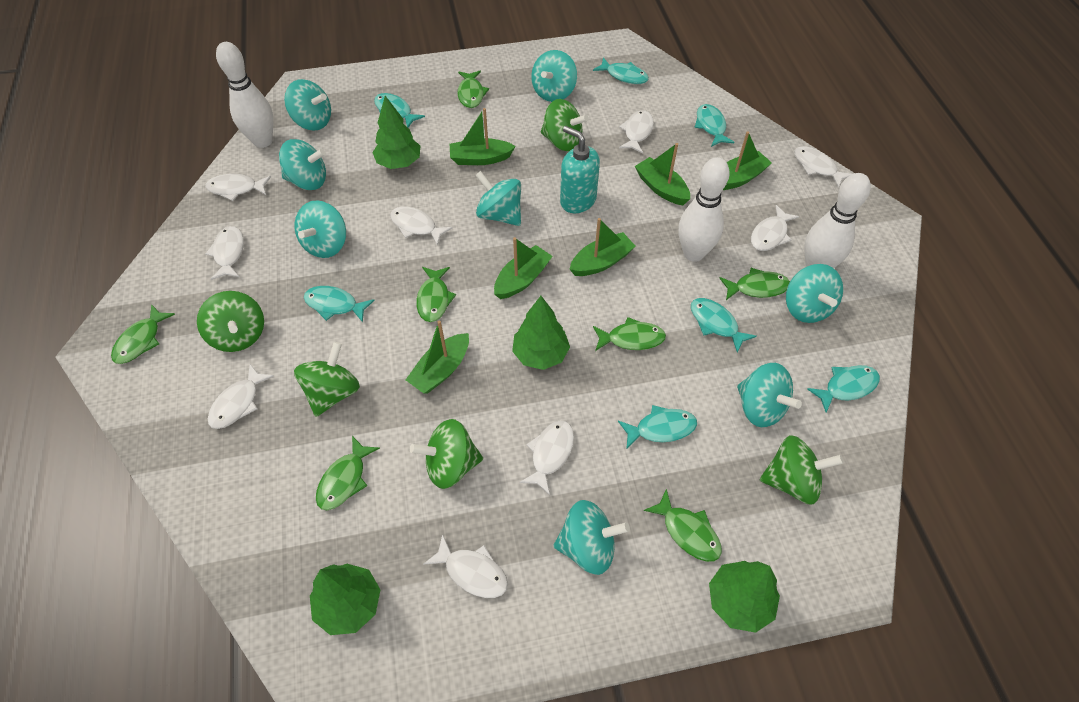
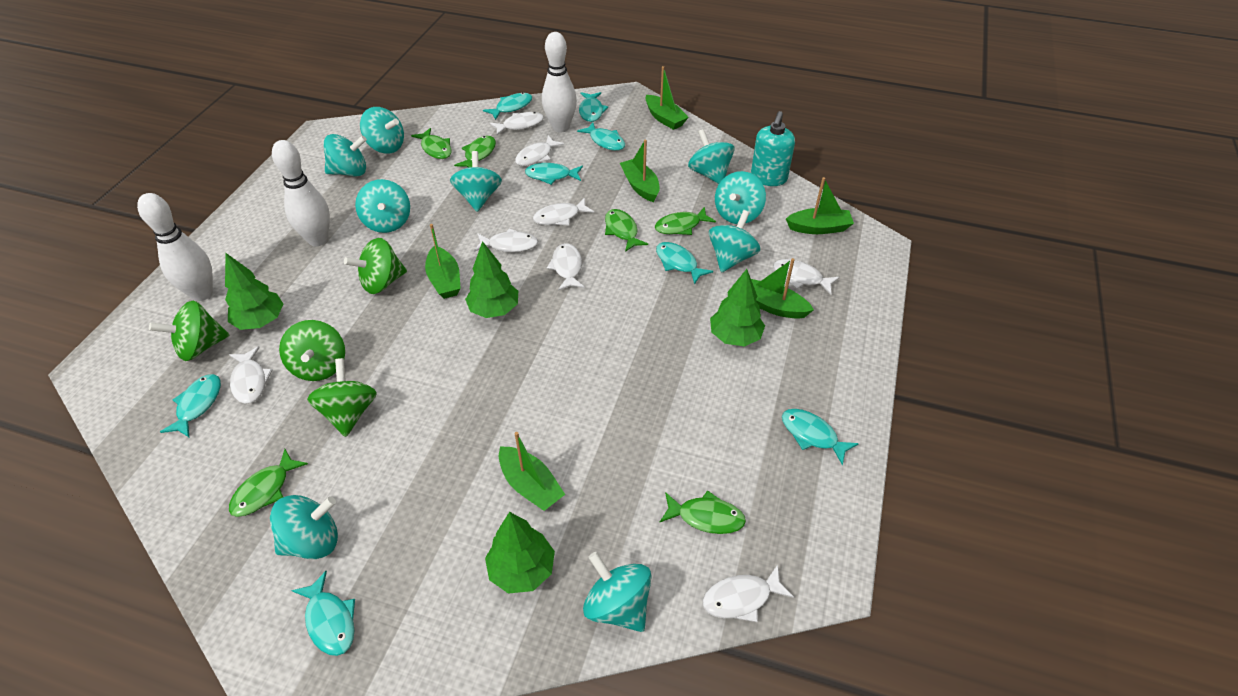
green fish: [111,304,175,364] [316,436,380,510] [416,267,456,322] [457,71,489,108] [593,317,666,351] [644,489,722,562] [720,268,790,300] = 7 -> [229,449,308,517] [411,128,452,159] [454,136,496,168] [605,209,648,252] [655,207,716,235] [660,490,746,534] = 6
green spinning top: [197,291,264,352] [294,342,360,417] [410,419,483,489] [541,99,589,151] [760,435,844,505] = 5 -> [149,300,229,361] [279,320,345,381] [307,358,377,437] [344,238,407,294] = 4
turquoise fish: [304,286,375,322] [374,93,425,128] [593,57,649,84] [618,405,697,449] [691,298,756,353] [694,104,735,147] [807,365,880,413] = 7 -> [160,374,221,437] [292,571,355,656] [483,92,532,120] [525,163,583,185] [577,122,625,151] [579,92,608,122] [656,242,713,285] [782,409,859,465] = 8
turquoise spinning top: [279,139,326,190] [284,79,331,131] [294,200,346,258] [475,171,521,226] [531,50,577,102] [553,500,630,575] [737,363,802,427] [786,264,843,323] = 8 -> [270,495,338,559] [323,134,367,177] [355,179,410,233] [360,107,404,154] [450,151,502,212] [583,552,651,632] [688,129,735,184] [709,210,760,273] [715,171,766,224] = 9
white fish: [205,226,244,280] [206,174,271,201] [208,364,274,429] [390,207,452,246] [424,534,508,598] [519,420,574,495] [619,110,654,153] [751,205,799,251] [794,146,852,188] = 9 -> [229,346,273,404] [474,228,538,252] [490,112,544,135] [515,135,565,166] [533,197,594,225] [547,243,585,291] [703,565,794,622] [773,259,840,294] = 8

